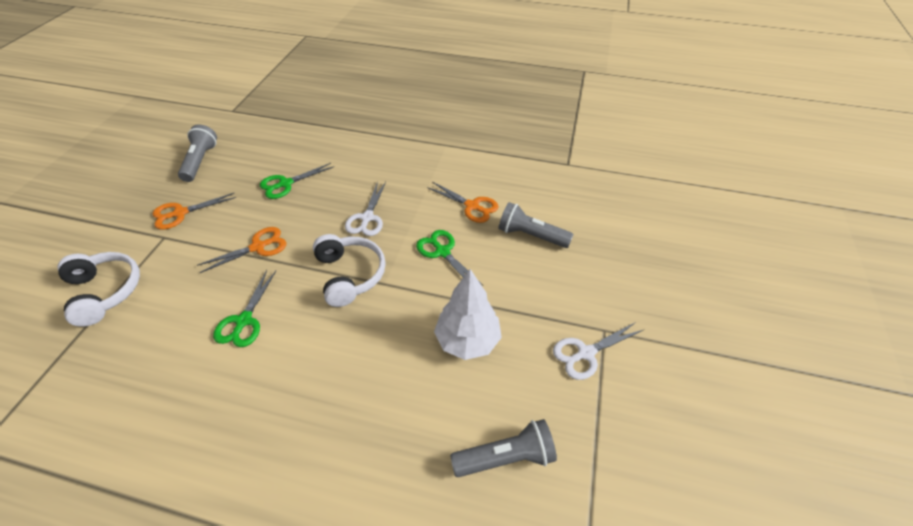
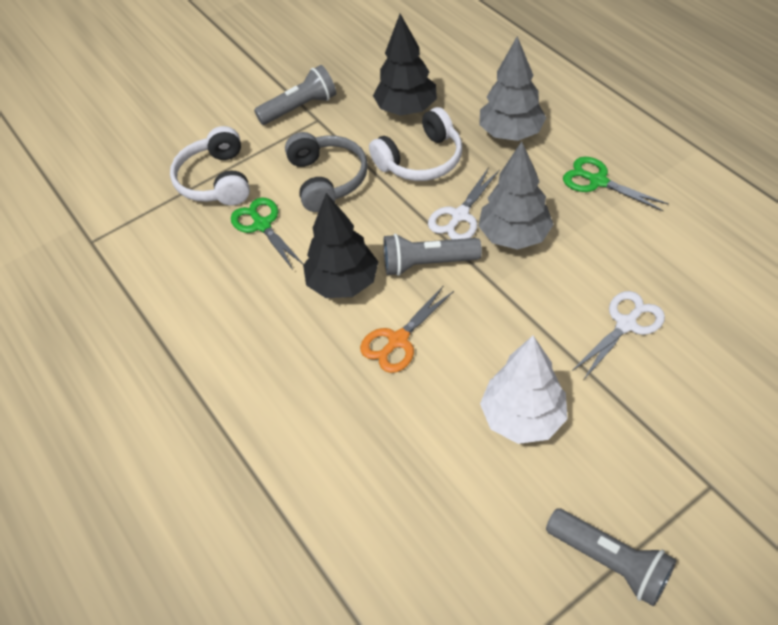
black tree: none = 0 -> [303,193,378,298] [373,14,437,116] = 2
green scissors: [213,270,276,347] [260,163,334,199] [416,230,483,285] = 3 -> [231,198,304,270] [563,157,669,211] = 2
grey headphones: none = 0 -> [285,132,368,212] = 1
grey tree: none = 0 -> [478,142,554,250] [479,36,546,141] = 2
orange scissors: [153,193,236,230] [197,227,286,273] [427,182,499,223] = 3 -> [360,285,454,373] = 1

